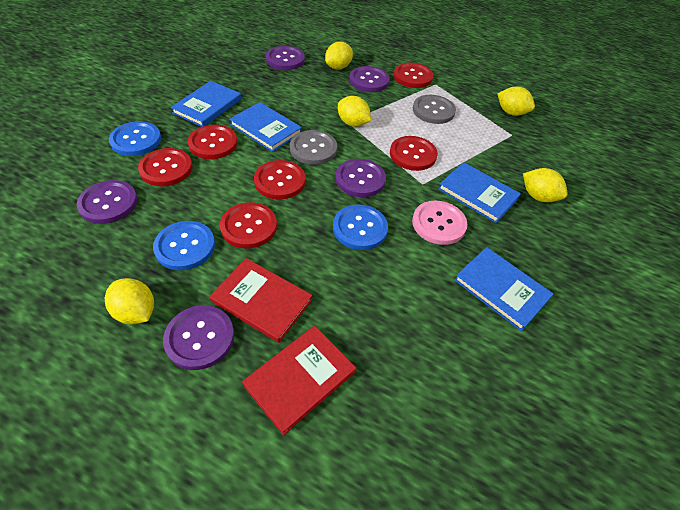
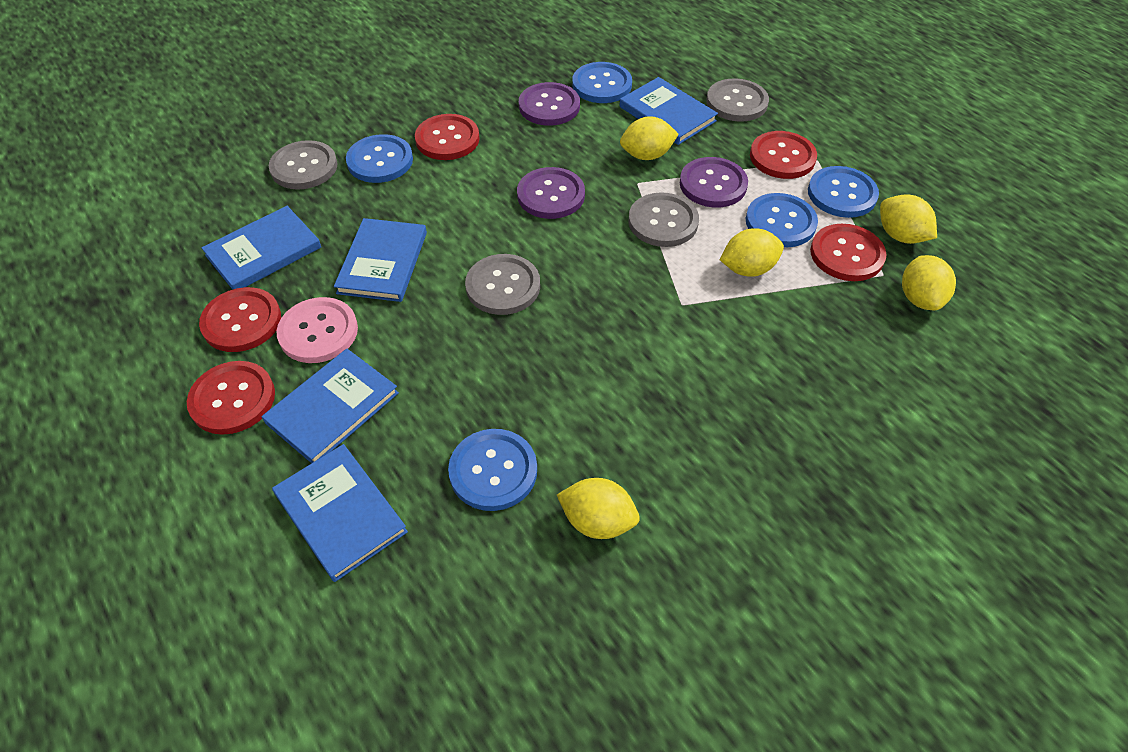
blue book: [171,81,242,127] [229,102,302,152] [438,162,521,223] [454,247,553,331] = 4 -> [202,206,321,290] [261,349,399,463] [272,444,408,582] [334,218,427,302] [619,77,718,145] = 5
blue button: [109,121,161,156] [153,221,215,270] [333,204,388,250] = 3 -> [346,134,413,183] [448,429,537,511] [572,62,632,103] [746,193,818,247] [808,166,879,218] = 5
grey button: [290,130,337,165] [413,95,456,124] = 2 -> [269,140,337,190] [465,254,540,315] [628,192,699,247] [706,78,769,122] = 4
purple button: [77,180,138,224] [163,305,234,370] [266,46,305,70] [336,159,386,197] [349,66,390,92] = 5 -> [517,167,585,219] [519,82,580,126] [680,157,748,208] = 3
red book: [209,258,312,343] [242,326,356,435] = 2 -> none = 0
red button: [138,148,192,186] [188,125,238,159] [220,202,277,248] [254,160,306,199] [390,136,438,171] [394,63,433,88] = 6 -> [187,361,275,435] [199,287,281,352] [415,114,480,160] [750,131,817,179] [810,224,887,281] = 5

